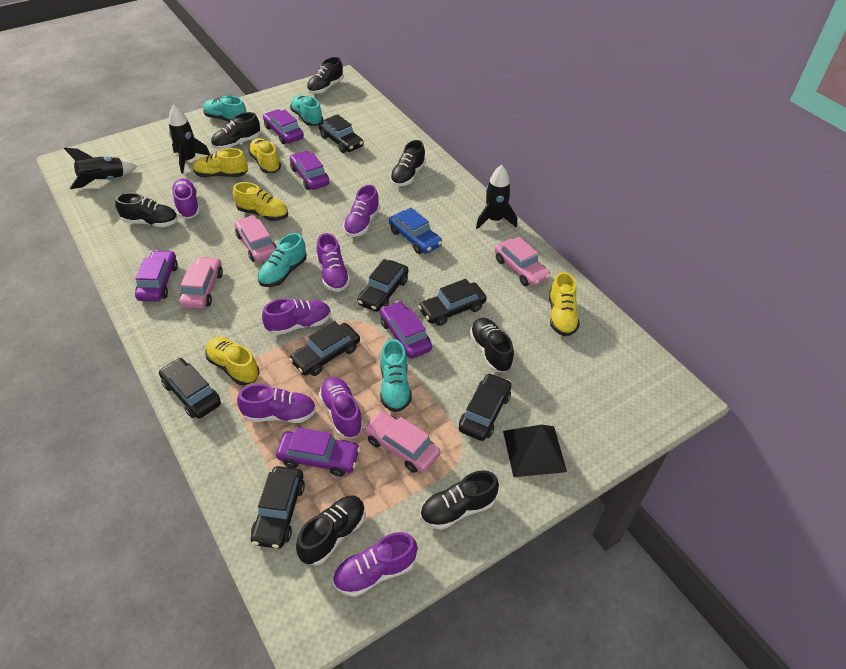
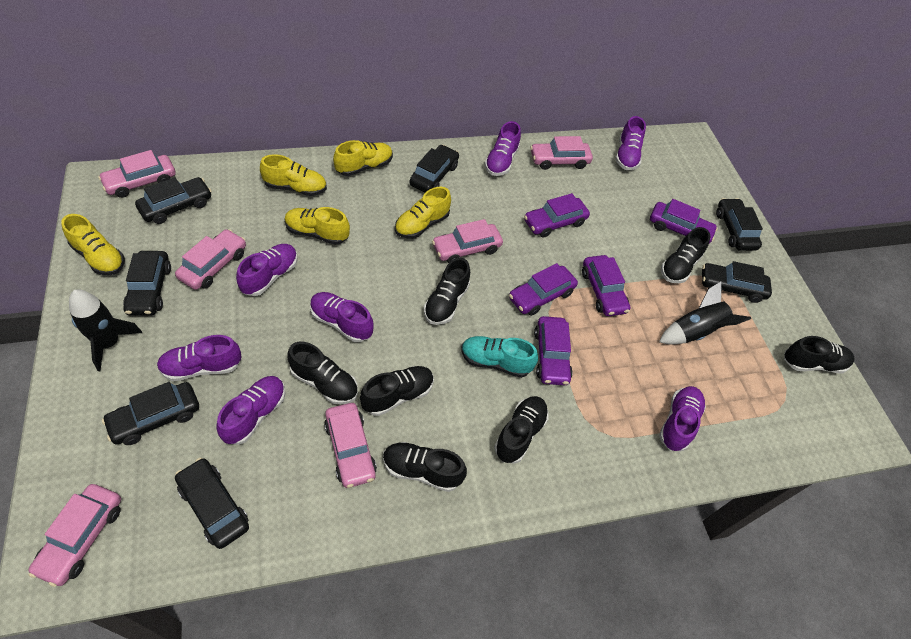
black pyramid: [503,425,567,477] = 1 -> none = 0
black rocket: [64,148,138,189] [169,105,210,173] [476,165,517,229] = 3 -> [69,289,142,371] [659,281,751,345] = 2
blue car: [389,208,442,254] = 1 -> none = 0
pink car: [179,256,223,309] [235,215,277,262] [363,411,440,473] [494,237,551,286] = 4 -> [28,484,121,587] [98,150,176,198] [175,229,246,290] [324,403,377,488] [432,219,503,263] [530,136,593,170] = 6
turquoise shoe: [203,96,246,122] [258,233,307,287] [290,95,323,126] [380,339,412,412] = 4 -> [461,336,538,378] = 1

